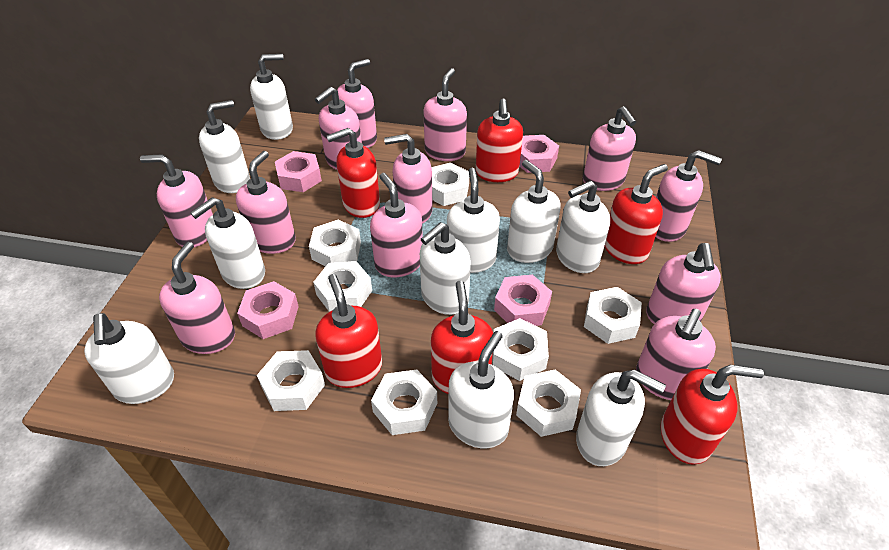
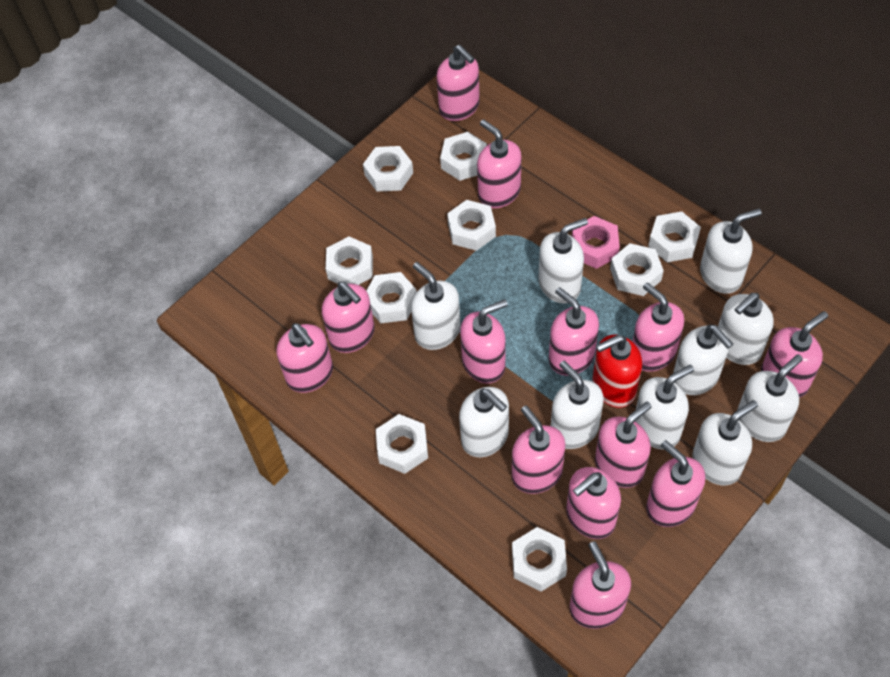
pink nut: [237,281,299,339] [275,151,322,192] [494,275,552,326] [520,135,559,173] = 4 -> [572,216,620,269] = 1
pink soap dispenser: [140,154,213,247] [159,242,235,354] [236,151,296,254] [315,87,362,170] [337,59,377,148] [370,173,423,277] [384,134,433,224] [424,68,467,161] [583,106,636,191] [636,309,716,400] [646,243,721,324] [656,150,722,242] = 12 -> [276,323,333,393] [322,282,375,353] [437,45,480,121] [460,299,508,384] [477,119,521,208] [512,406,566,494] [549,287,599,376] [566,467,621,539] [570,541,631,629] [595,402,652,488] [632,282,684,372] [646,440,705,527] [761,311,828,398] = 13
red soap dispenser: [315,274,382,388] [326,128,380,218] [431,281,493,394] [476,98,523,182] [605,164,668,264] [661,365,764,465] = 6 -> [593,335,642,408] = 1
white nut: [257,350,325,411] [309,220,361,267] [313,261,372,312] [371,370,437,435] [431,163,469,206] [493,318,549,381] [516,370,581,437] [584,287,642,344] = 8 -> [326,236,373,285] [363,146,413,192] [367,272,417,323] [376,414,428,474] [440,132,487,181] [447,200,496,251] [512,527,567,592] [610,243,664,296] [648,211,701,262] = 9

